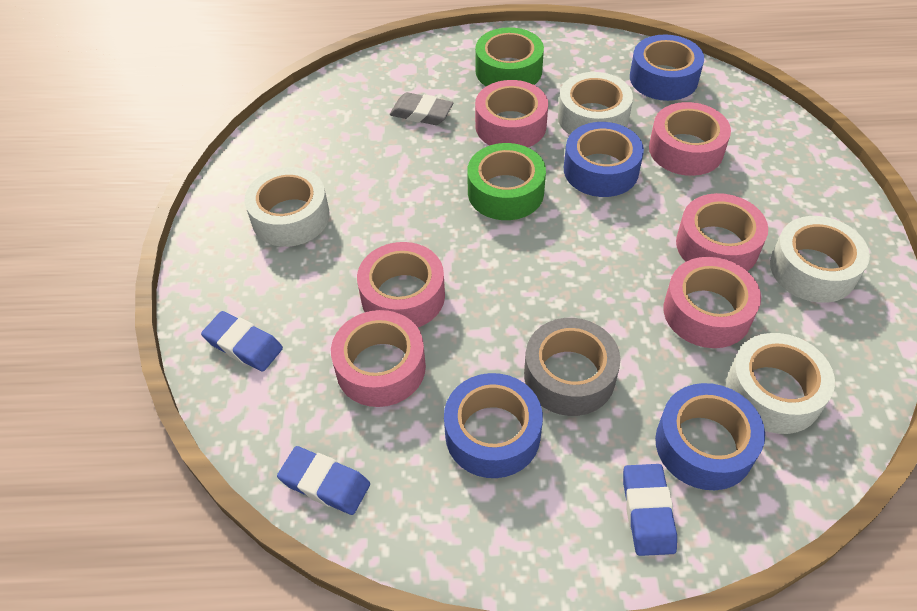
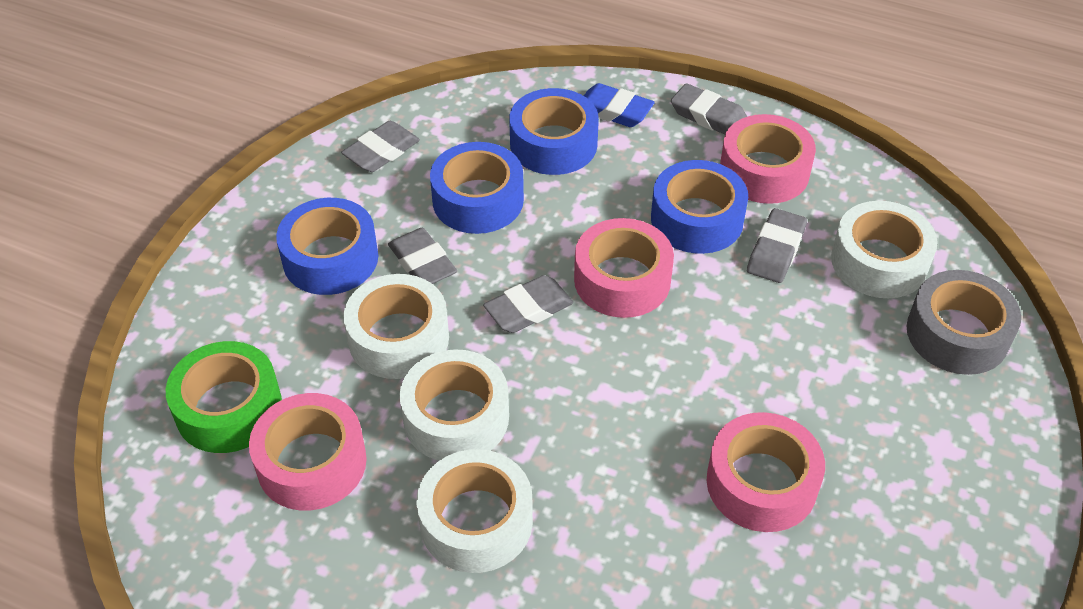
blue eraser: [201,311,283,372] [277,446,370,515] [623,464,677,556] = 3 -> [584,83,655,127] = 1
green tape: [467,143,546,220] [475,27,544,86] = 2 -> [166,341,282,453] = 1
grey eraser: [390,92,453,125] = 1 -> [341,121,420,172] [388,228,457,284] [483,275,573,333] [671,83,747,134] [747,208,807,283] = 5
pink tape: [331,310,426,407] [357,242,445,327] [475,80,548,147] [649,102,731,176] [663,257,761,348] [676,193,768,271] = 6 -> [249,393,367,510] [574,218,674,318] [707,412,825,532] [720,114,816,204] = 4

